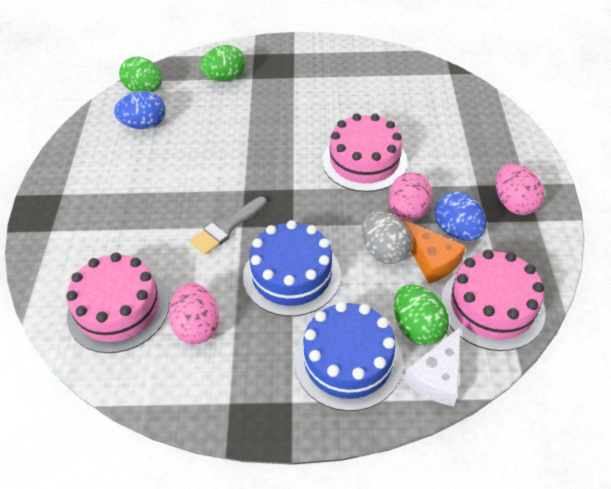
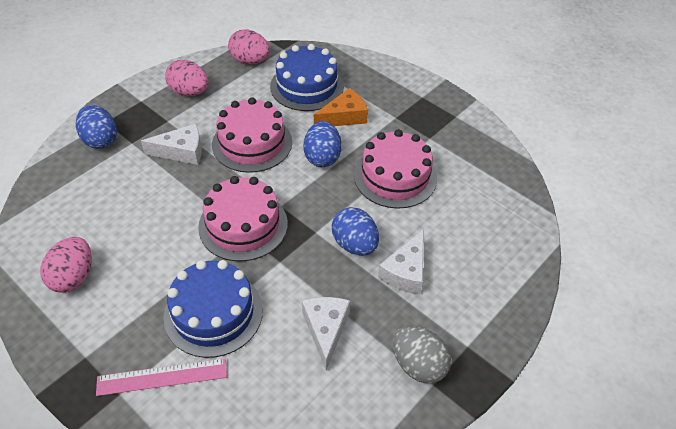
blue egg: [114,91,166,129] [435,192,486,241] = 2 -> [76,105,117,149] [303,121,342,167] [332,207,379,256] = 3
green egg: [119,57,162,92] [200,45,246,82] [394,284,449,346] = 3 -> none = 0
grey brush: [190,197,267,255] = 1 -> none = 0
pink ruler: none = 0 -> [96,358,227,396] = 1
white cheese: [404,326,461,406] = 1 -> [141,124,202,165] [302,297,350,371] [378,229,424,294] = 3

